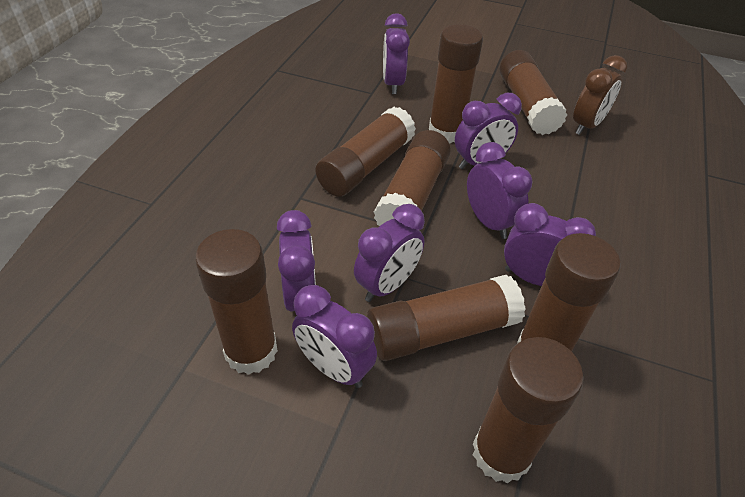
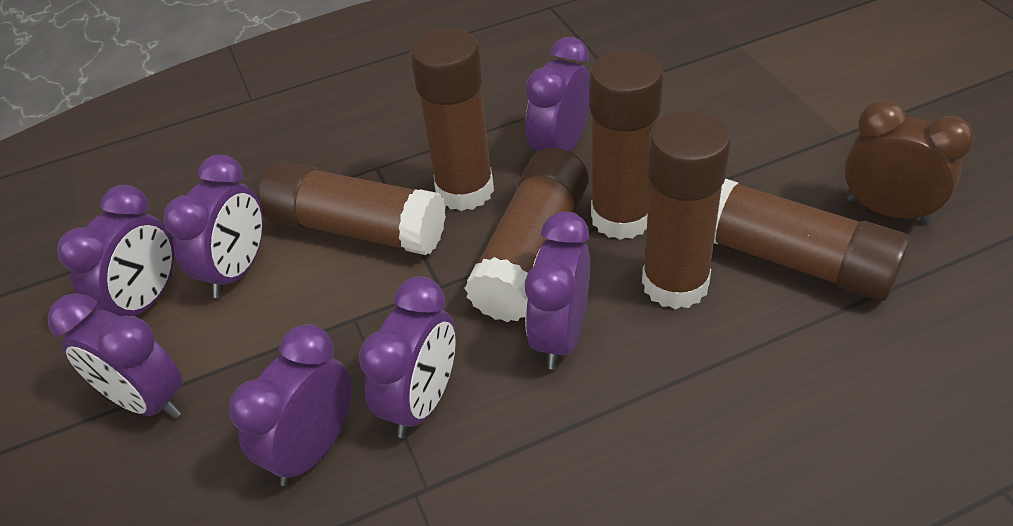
brown glue stick: [195,229,278,375] [315,107,416,197] [367,275,526,361] [374,130,451,226] [429,24,483,143] [473,337,584,483] [500,50,567,135] [517,233,621,351] = 8 -> [258,161,446,255] [410,28,494,211] [464,148,589,322] [589,50,664,240] [642,111,731,309] [714,179,910,301] = 6

